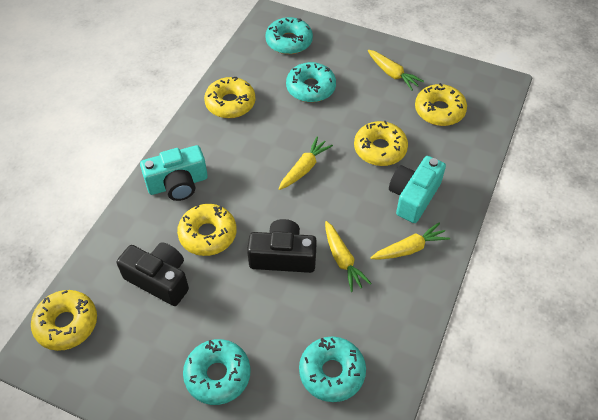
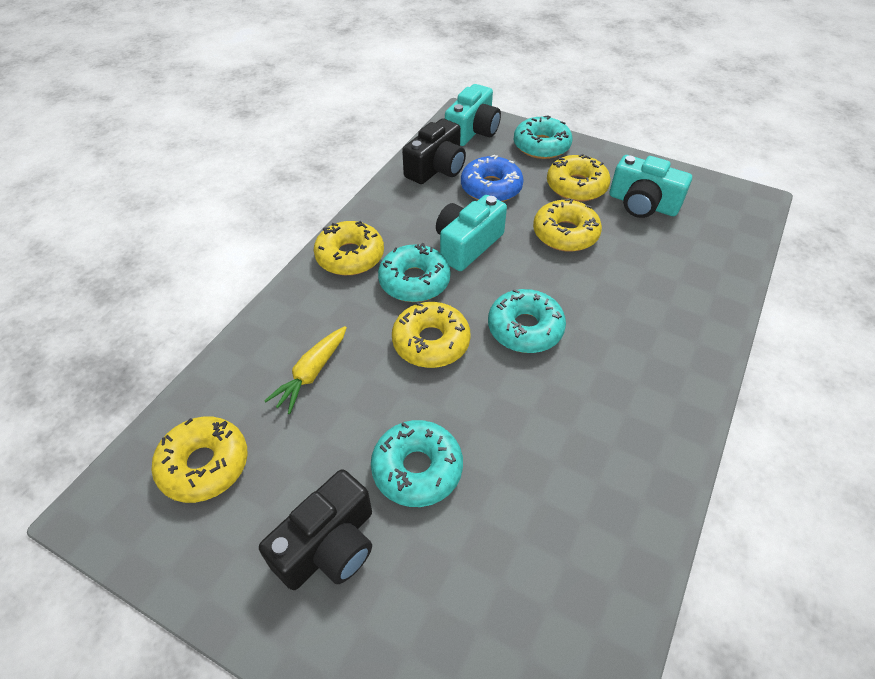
blue donut: none = 0 -> [461,155,524,202] = 1
turquoise camera: [140,145,208,201] [389,156,446,223] = 2 -> [436,195,507,271] [445,84,501,146] [609,155,692,218] = 3
yellow carrot: [279,137,333,190] [325,221,372,292] [368,50,424,91] [371,222,450,260] = 4 -> [264,326,347,414] = 1

